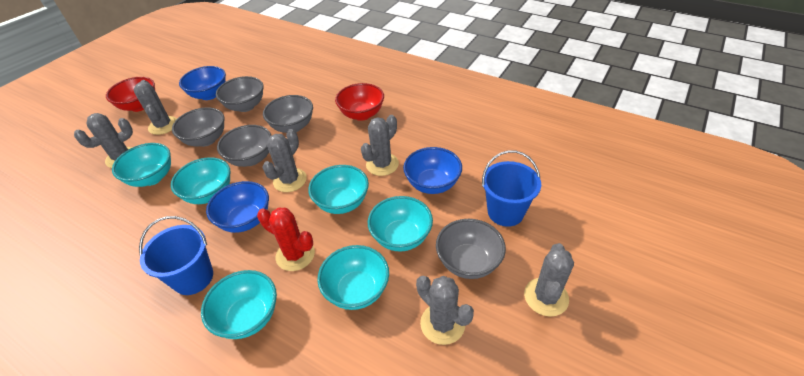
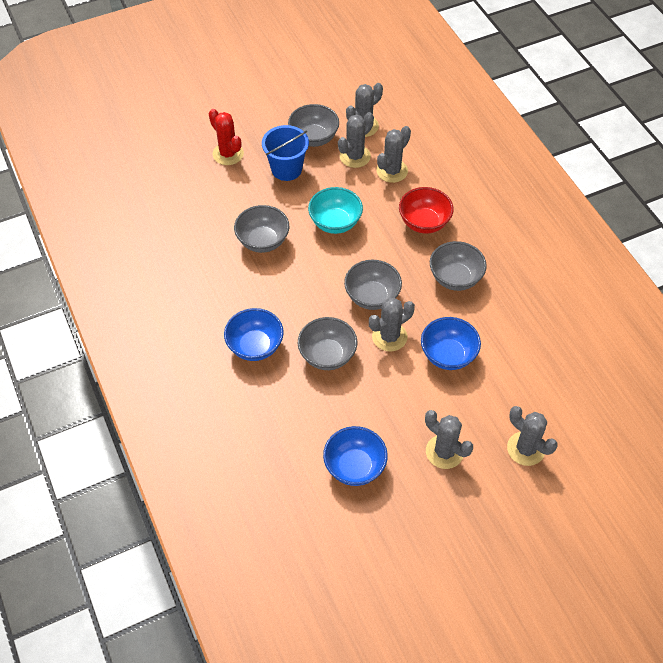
blue bucket: [139,216,213,295] [482,150,541,227] = 2 -> [262,125,309,181] = 1
red bowl: [106,77,155,112] [335,83,384,121] = 2 -> [399,187,453,234] = 1
turquoise bowl: [112,143,171,187] [171,157,231,204] [201,270,277,339] [308,165,369,214] [317,245,389,310] [368,196,433,252] = 6 -> [308,187,363,234] = 1

